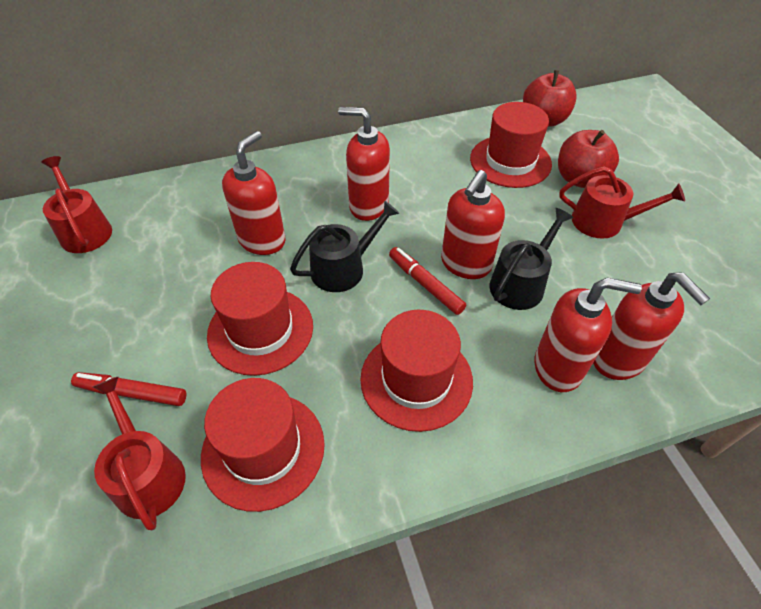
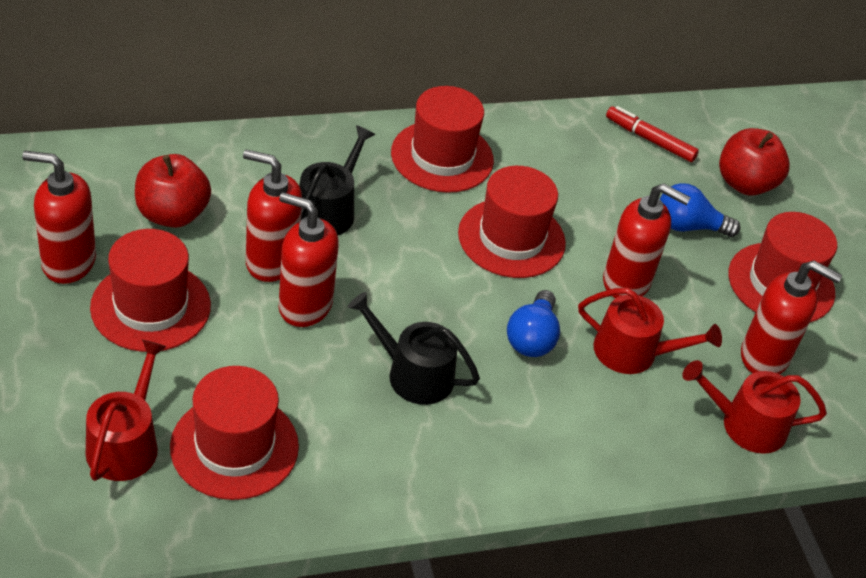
blue light bulb: none = 0 -> [507,290,560,357] [660,183,741,237] = 2
red hat: [201,378,325,512] [207,262,313,376] [360,310,473,432] [470,102,552,188] = 4 -> [90,229,211,352] [170,366,299,500] [391,86,494,193] [458,166,566,278] [728,212,837,322] = 5
red marker: [71,372,186,406] [389,247,466,315] = 2 -> [606,106,699,162] = 1

